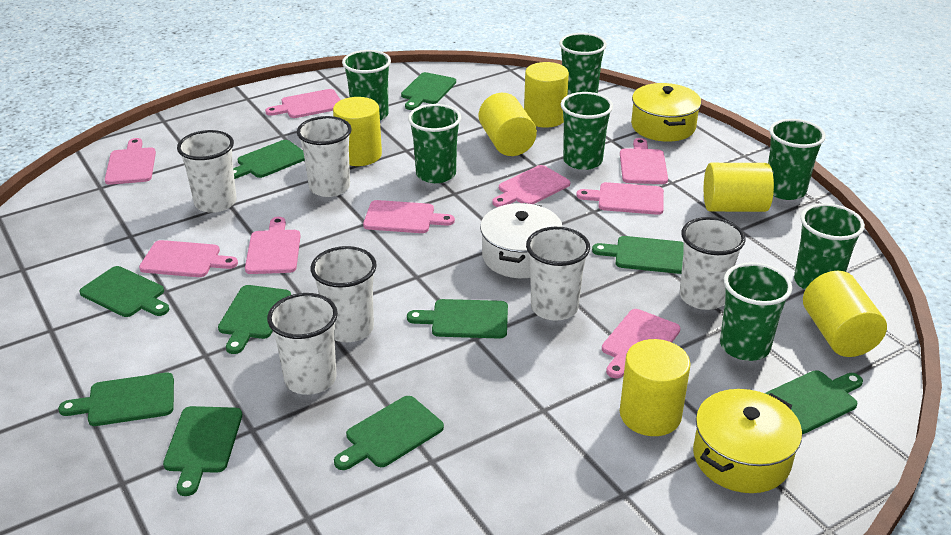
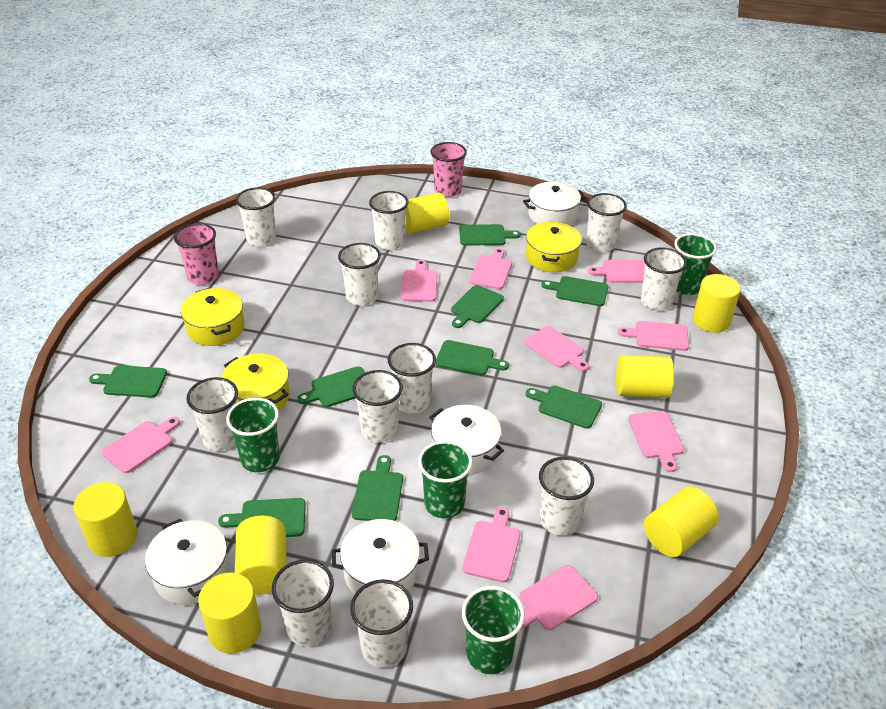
green cup: [342,50,391,121] [408,104,461,183] [559,33,607,95] [561,92,613,170] [720,262,792,361] [768,119,826,200] [794,203,865,290] = 7 -> [226,398,280,472] [418,441,473,518] [462,586,525,674] [674,233,717,295] = 4
green cutting board: [58,373,174,426] [79,266,169,317] [163,406,242,496] [218,285,291,354] [233,140,305,179] [334,396,444,470] [401,72,456,110] [407,299,508,339] [592,236,683,274] [765,370,863,434] = 10 -> [89,365,167,398] [218,498,306,537] [297,366,365,407] [352,455,403,521] [435,340,509,375] [451,285,504,328] [459,224,521,246] [526,386,602,429] [541,276,608,306] = 9
pink cup: none = 0 -> [174,223,219,285] [430,142,467,197] = 2
white cup: [177,130,237,213] [267,293,338,395] [297,116,352,197] [311,246,377,342] [526,227,590,320] [680,217,746,310] = 6 -> [186,377,238,451] [236,187,276,246] [272,559,334,646] [338,243,381,306] [350,579,413,668] [353,370,403,443] [369,191,409,250] [388,343,436,413] [539,457,594,536] [586,193,627,252] [641,247,687,310] = 11
white pot: [480,203,563,278] = 1 -> [145,519,230,605] [332,519,429,594] [429,405,504,475] [523,182,586,225] = 4
yellow cylinder: [333,97,382,166] [479,93,537,156] [524,62,569,128] [620,339,690,436] [704,163,774,212] [803,271,887,357] = 6 -> [74,482,137,557] [198,573,261,654] [235,516,287,595] [405,193,450,234] [616,355,674,398] [644,486,719,557] [693,274,741,333] = 7
yellow pot: [631,83,701,142] [693,389,802,493] = 2 -> [181,288,245,346] [222,353,290,411] [526,221,582,272] = 3

